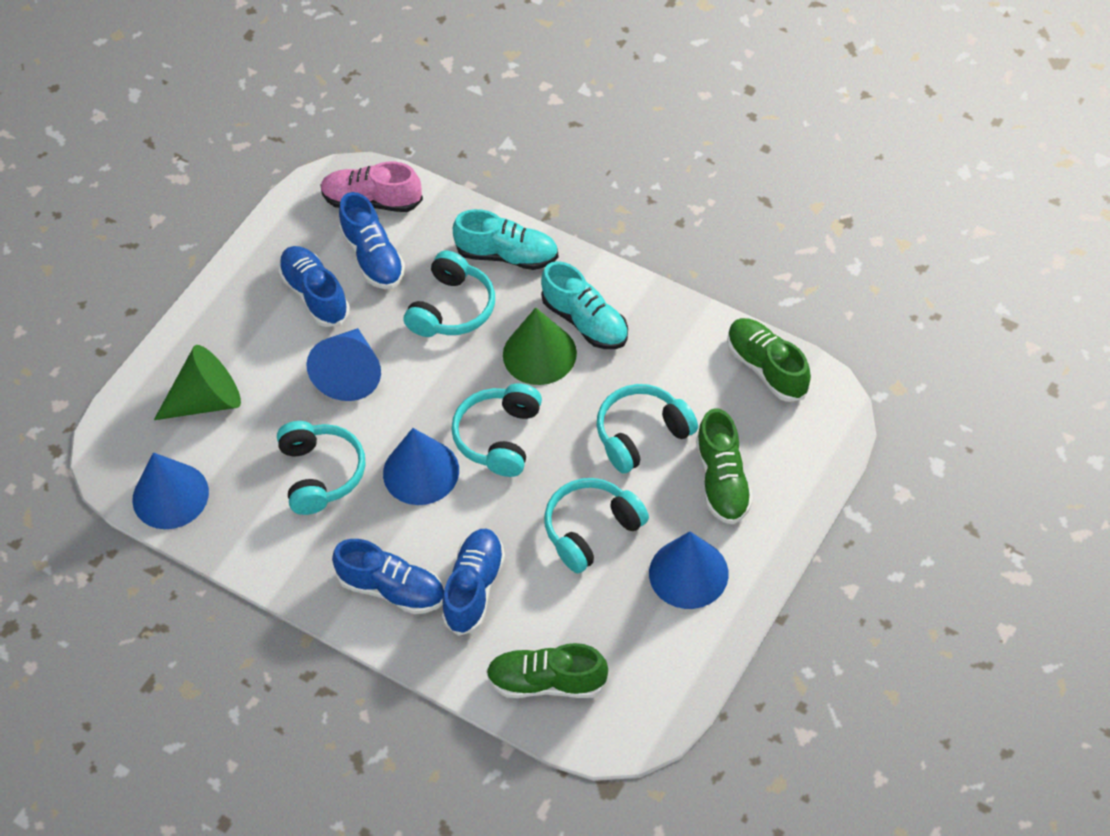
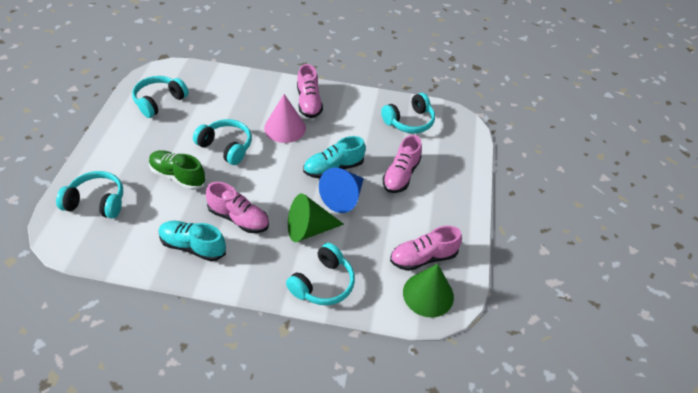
blue cone: [132,452,209,529] [306,328,381,401] [383,428,459,505] [649,531,729,609] = 4 -> [319,167,364,213] = 1
blue shoe: [278,246,350,327] [332,539,444,614] [339,192,405,289] [442,529,505,636] = 4 -> none = 0
green shoe: [486,643,609,698] [696,408,753,525] [727,318,811,402] = 3 -> [149,150,206,190] = 1
pink cone: none = 0 -> [264,94,306,143] = 1
pink shoe: [320,162,423,212] = 1 -> [206,182,269,233] [297,64,323,118] [383,135,422,193] [390,226,462,271] = 4

